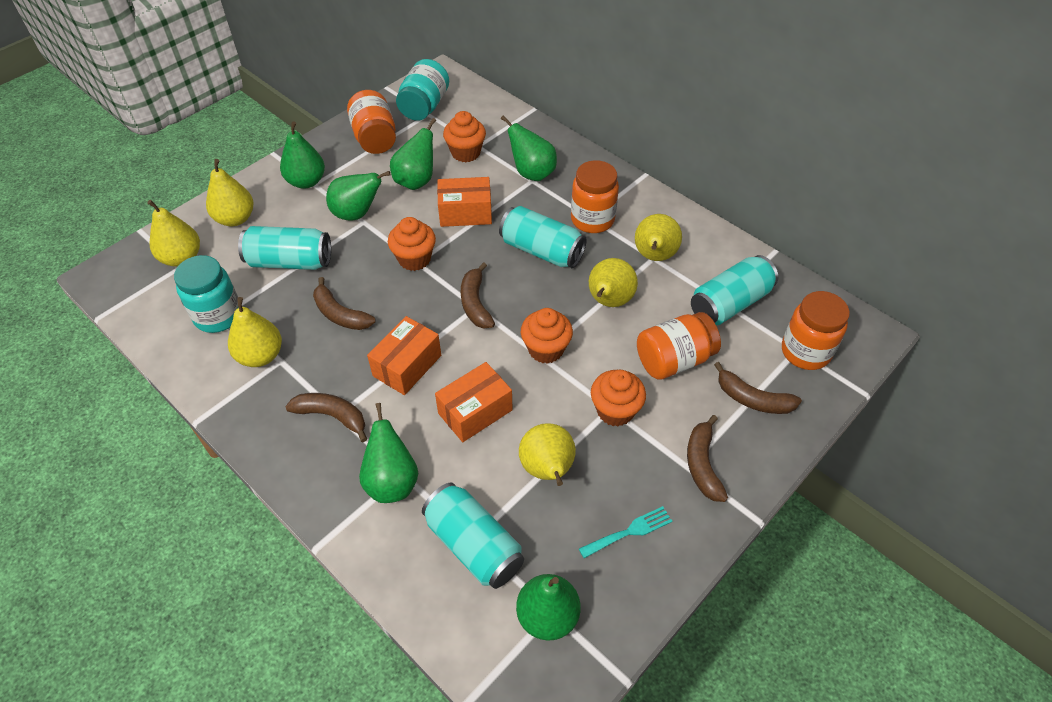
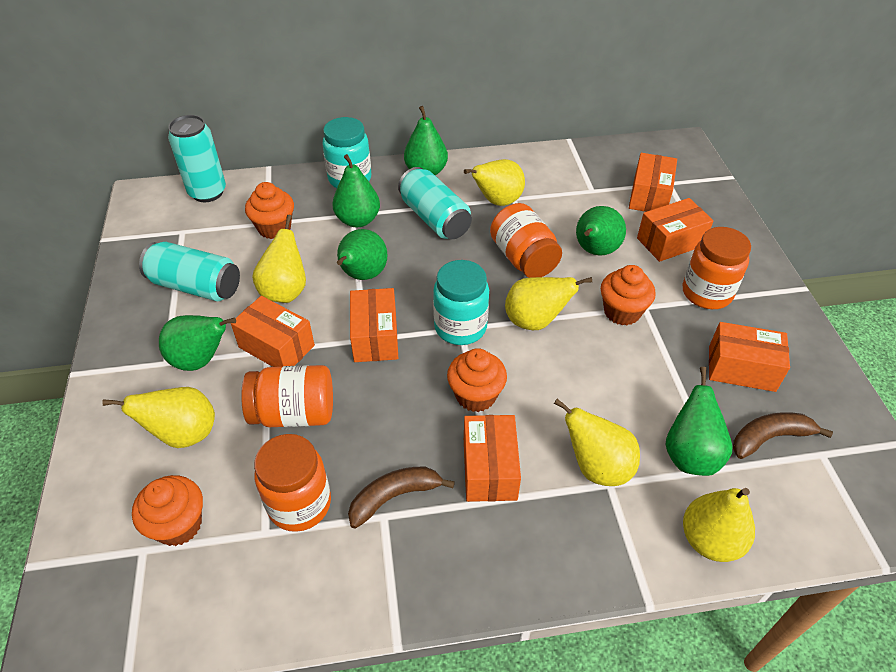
brown banana: [285,393,367,442] [313,277,376,330] [461,262,495,329] [687,415,728,502] [714,362,802,414] = 5 -> [348,467,455,529] [733,412,833,459] = 2
orange box: [367,316,441,395] [435,362,513,442] [437,177,492,227] = 3 -> [231,296,315,367] [350,288,398,362] [464,415,521,502] [629,153,677,212] [637,198,713,262] [709,322,790,392] = 6
turquoise can: [238,226,331,270] [422,483,524,589] [499,206,587,268] [691,255,778,325] = 4 -> [139,242,240,301] [168,115,226,202] [398,167,472,239] = 3
turquoise fork: [579,506,672,558] = 1 -> none = 0

